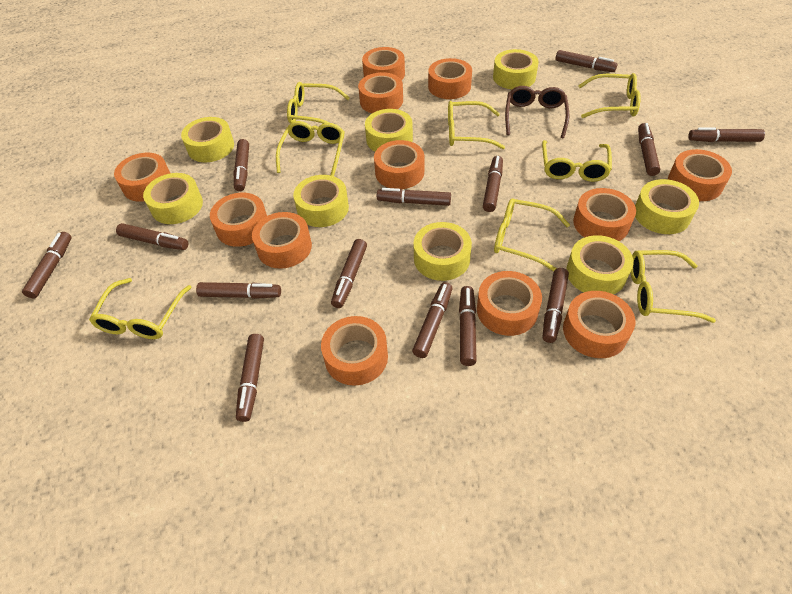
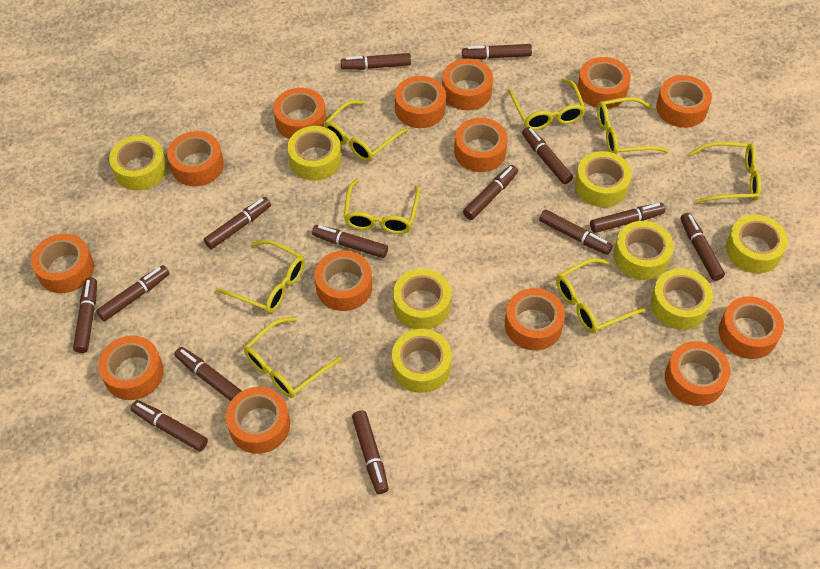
brown glasses: [505,86,569,138] = 1 -> none = 0
orange tape: [114,153,170,202] [210,193,267,247] [252,212,312,269] [321,316,388,386] [358,72,403,113] [362,47,405,80] [374,140,424,189] [428,58,472,99] [477,271,542,336] [563,291,635,358] [573,188,636,241] [668,149,732,201] = 12 -> [31,234,94,293] [98,336,164,400] [167,131,224,186] [226,387,290,454] [273,88,326,139] [314,251,372,311] [395,76,446,128] [442,59,493,110] [454,118,508,172] [505,288,565,350] [577,57,631,109] [656,75,712,128] [665,341,731,406] [719,296,784,359] = 14

